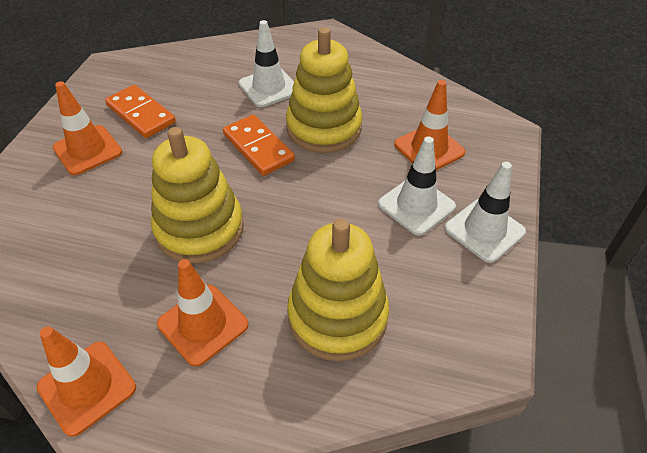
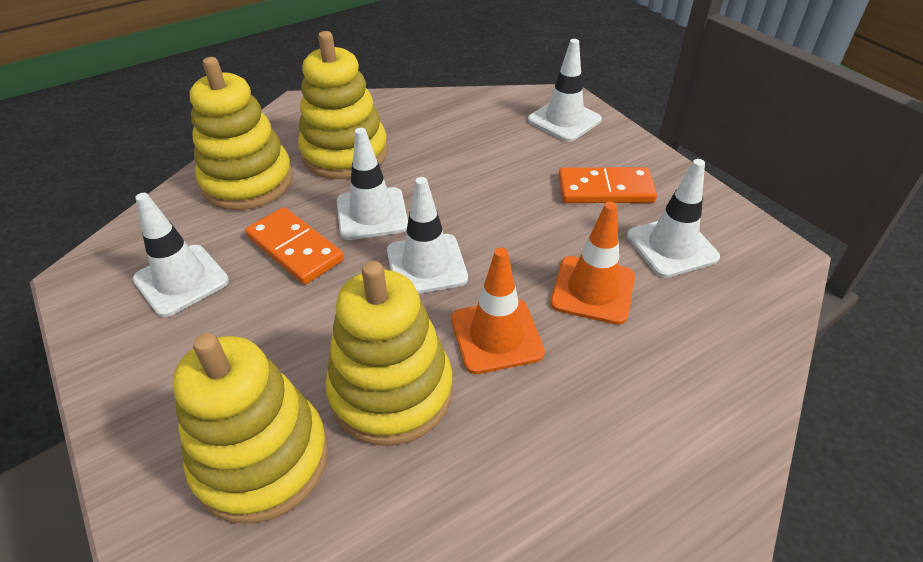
orange traffic cone: [37,326,136,437] [53,81,122,175] [157,259,248,367] [394,80,465,170] = 4 -> [451,248,545,374] [550,202,635,325] = 2
white traffic cone: [238,20,294,107] [378,136,456,236] [444,162,526,263] = 3 -> [133,193,229,317] [337,128,408,240] [387,177,468,294] [528,39,602,142] [627,159,720,278] = 5
yellow stacking toy: [151,127,244,263] [286,27,362,153] [287,219,389,361] = 3 -> [173,333,328,524] [190,57,293,210] [298,31,388,179] [325,261,453,446] = 4

